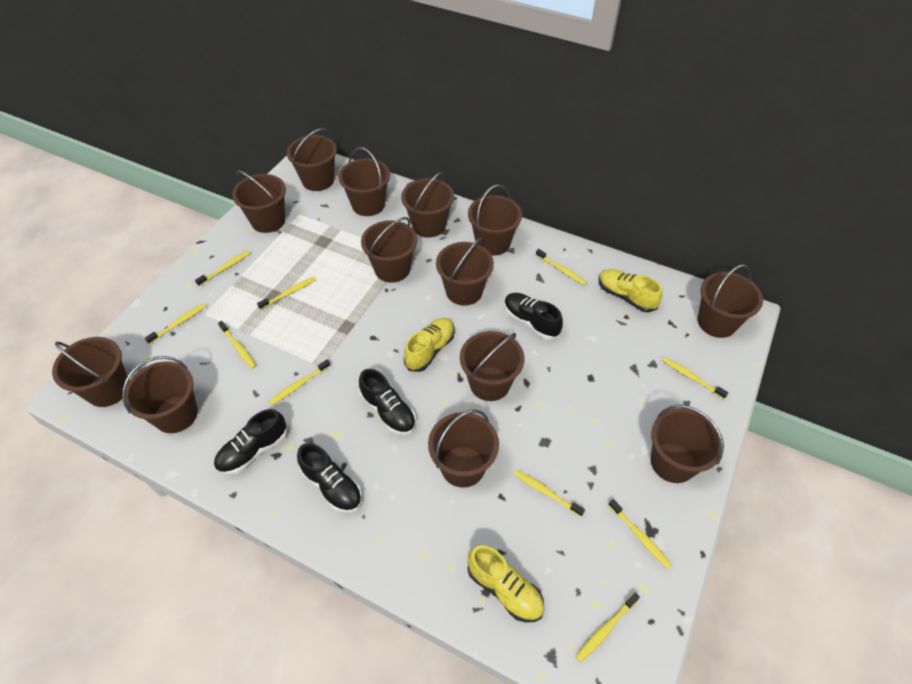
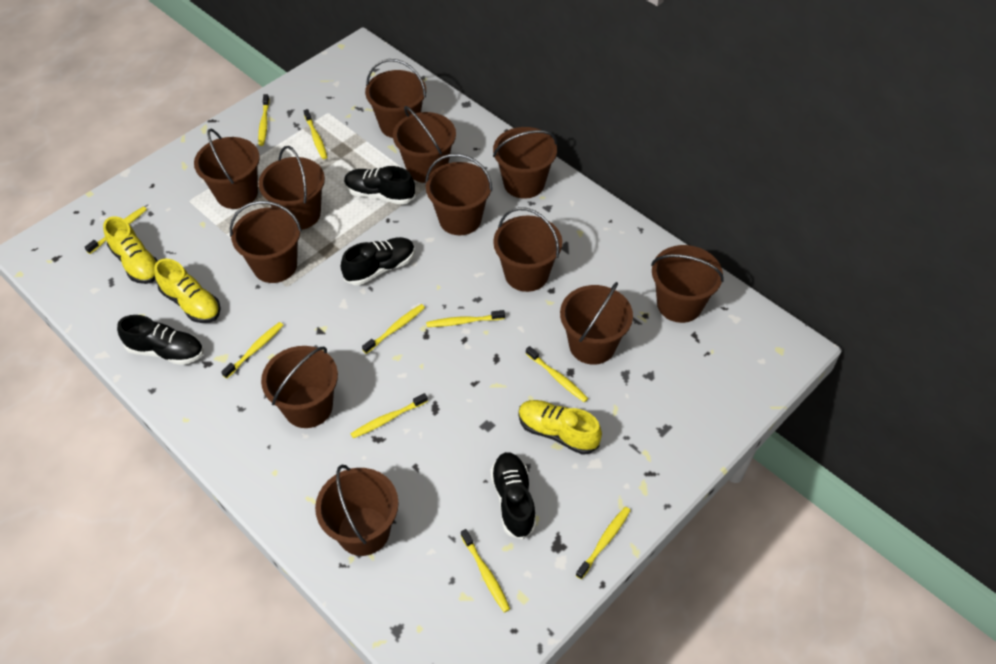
brown bucket: [52,337,129,407] [122,356,198,433] [232,170,286,233] [287,128,337,191] [338,147,390,216] [361,217,417,283] [401,172,454,238] [428,410,499,488] [436,237,494,306] [460,331,524,401] [468,184,522,256] [651,405,724,483] [698,264,763,338] = 13 -> [194,129,260,209] [230,201,302,283] [258,146,325,230] [261,346,338,428] [315,465,399,556] [365,59,426,138] [393,106,456,183] [425,154,492,235] [493,127,557,199] [493,207,562,292] [560,282,633,365] [651,245,724,323] = 12

